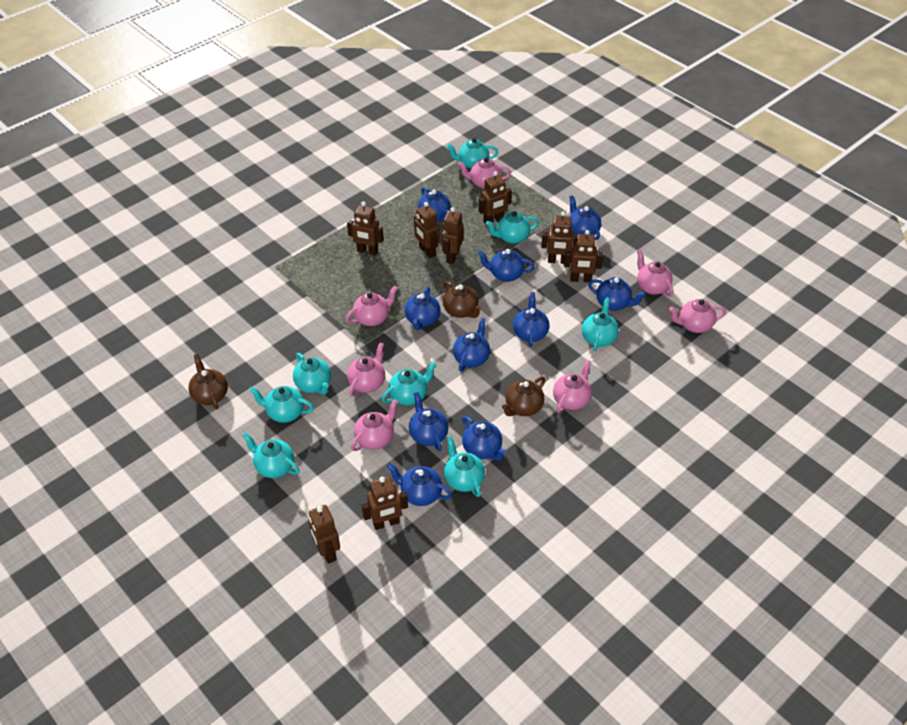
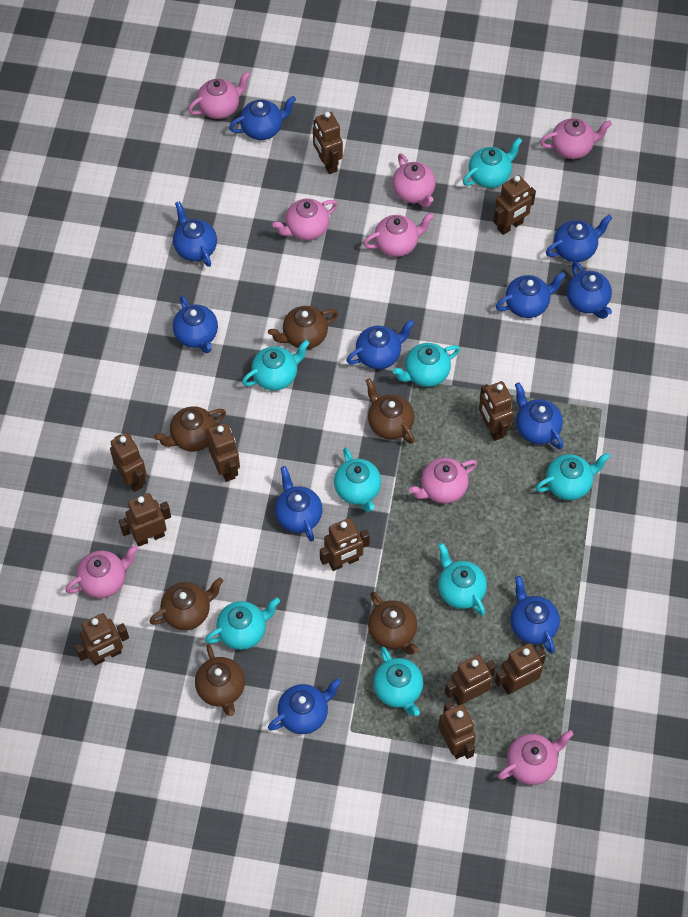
blue teapot: [387,463,452,506] [405,287,441,330] [409,392,449,451] [418,187,451,222] [453,318,490,371] [462,416,506,461] [477,249,535,282] [513,292,549,347] [569,195,601,240] [588,277,646,311] = 10 -> [173,201,217,267] [173,295,218,353] [229,96,296,140] [268,678,341,734] [275,466,323,542] [347,320,414,369] [496,272,566,318] [510,576,560,653] [515,382,563,449] [546,214,612,262] [567,262,612,319] = 11
brown robot: [308,505,340,564] [347,202,384,255] [362,477,408,530] [414,202,440,258] [442,207,464,264] [479,171,512,226] [541,211,578,264] [564,230,603,282] = 8 -> [75,613,129,665] [110,433,147,492] [119,493,171,546] [207,423,240,482] [313,112,343,174] [320,518,370,571] [438,701,476,759] [445,654,496,705] [479,381,513,441] [493,175,536,235] [495,643,546,695] = 11
brown teapot: [188,354,228,409] [443,281,482,318] [502,377,545,416] = 3 -> [149,578,223,630] [154,406,226,452] [195,644,245,716] [268,306,338,349] [366,378,415,444] [368,592,419,655] = 6
pink teapot: [346,286,398,326] [347,343,385,396] [351,399,398,451] [458,157,511,189] [553,360,592,413] [637,250,673,297] [669,299,726,333] = 7 -> [65,545,138,598] [188,71,250,119] [272,198,338,240] [363,213,434,257] [392,153,436,208] [409,458,477,504] [497,730,574,785] [540,118,612,159] = 8

